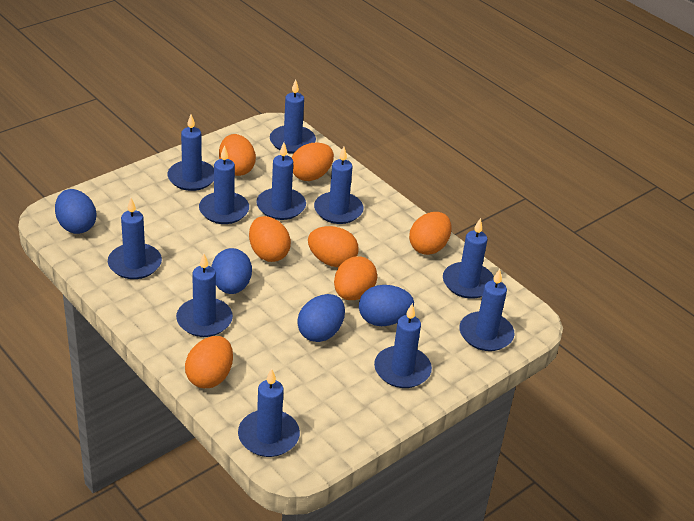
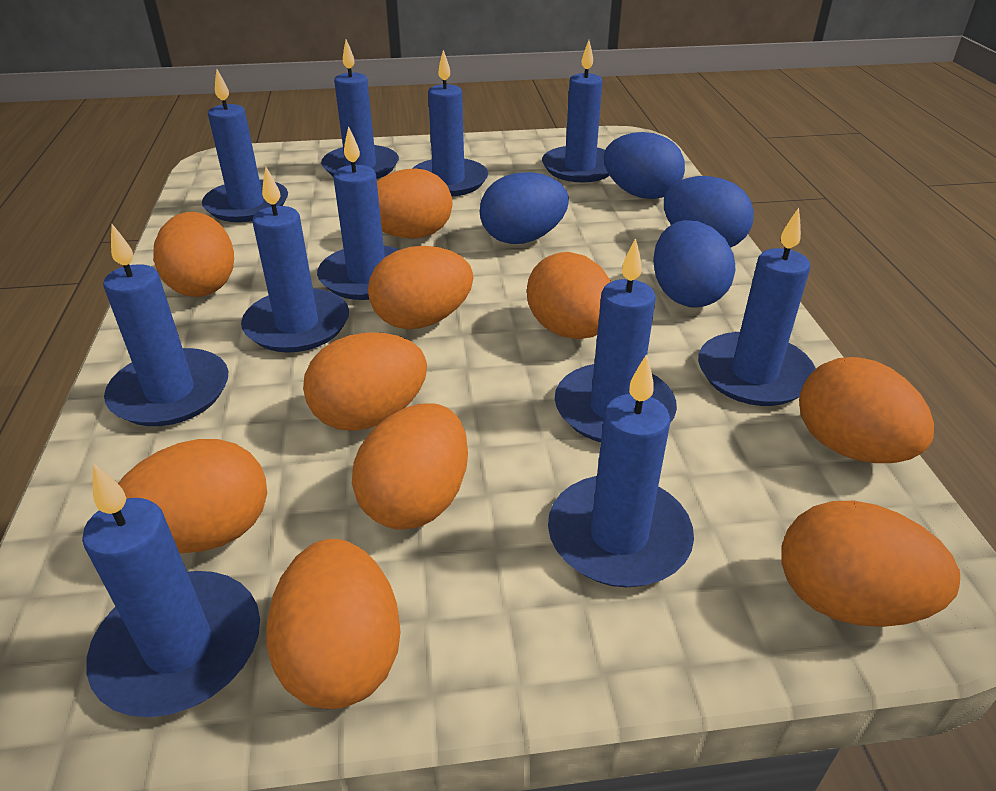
orange egg: [185,336,233,388] [219,134,256,176] [249,216,291,262] [292,142,334,181] [308,226,359,267] [334,256,377,300] [409,212,451,255] = 7 -> [118,439,267,553] [153,212,234,297] [266,539,401,709] [303,332,427,431] [352,403,468,530] [368,246,473,329] [377,168,452,239] [527,252,611,339] [782,501,960,627] [799,357,934,463] = 10

